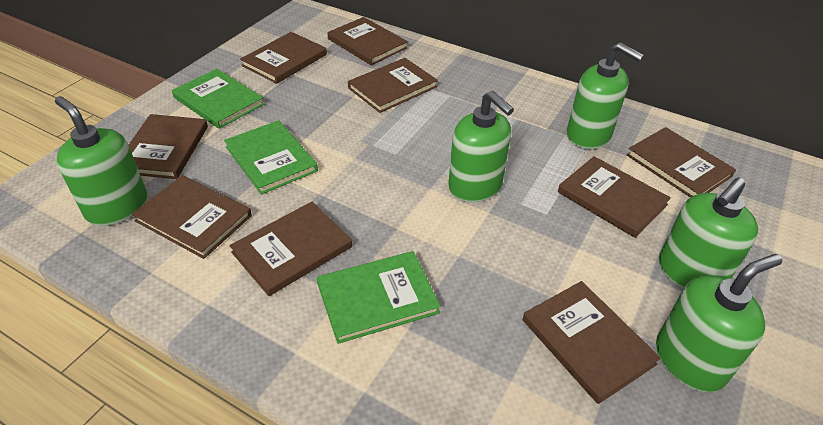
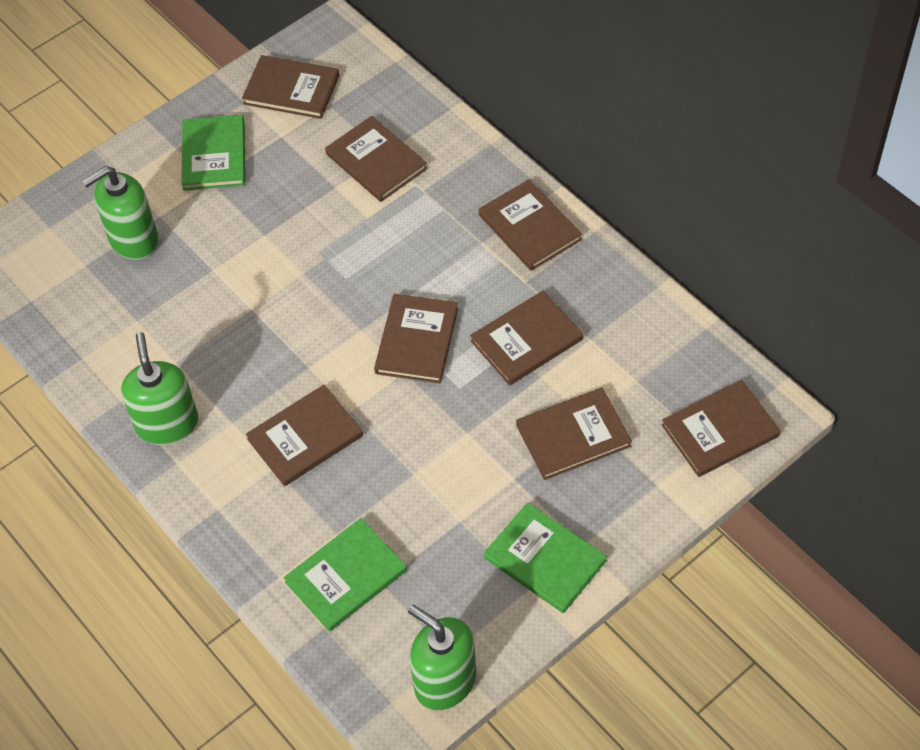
brown book: [129,114,208,179] [132,175,252,259] [229,202,352,296] [240,32,327,84] [327,17,408,65] [348,58,438,113] [523,281,661,404] [558,156,671,238] [627,127,736,197] = 9 -> [242,55,339,119] [246,385,363,486] [325,116,427,202] [374,294,458,383] [470,290,583,386] [479,179,582,271] [516,388,632,480] [661,380,780,477] = 8
green soap dispenser: [55,96,147,226] [448,91,514,203] [567,42,644,149] [656,254,782,392] [659,177,758,289] = 5 -> [82,166,158,260] [121,332,198,445] [408,605,476,710] = 3

